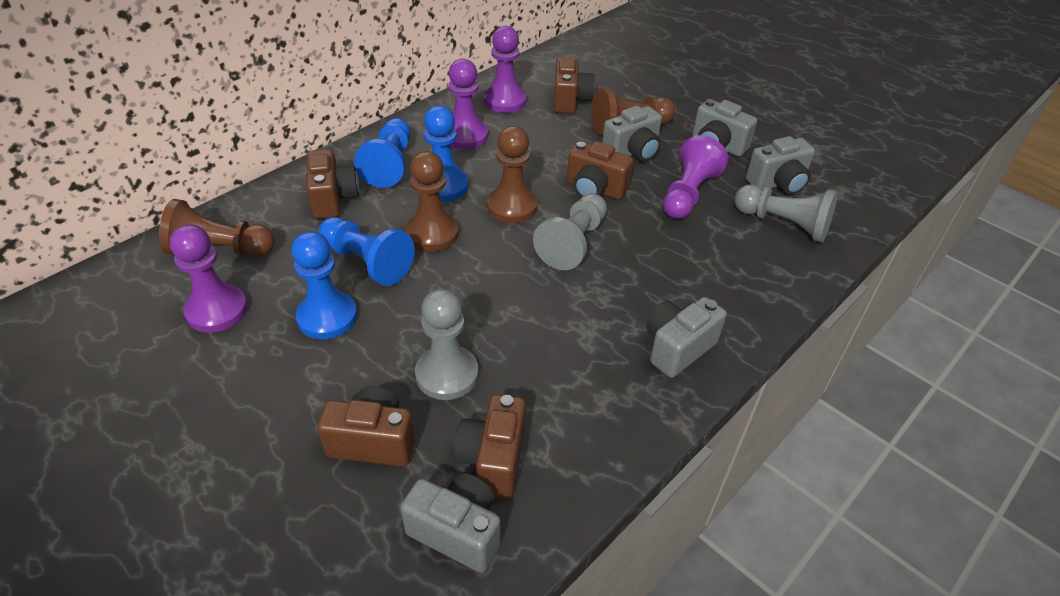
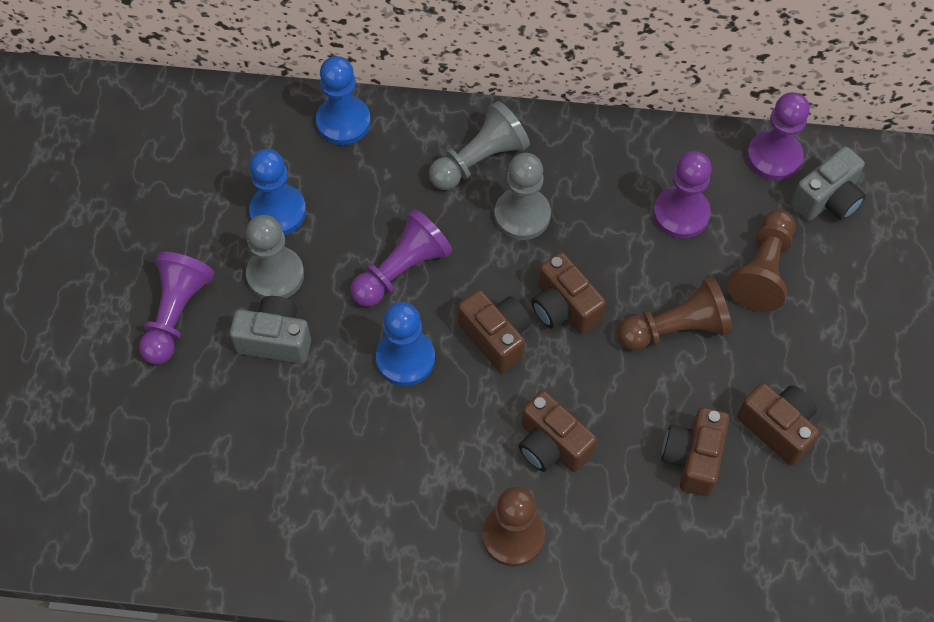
blue pawn: [291,231,357,339] [318,217,415,286] [354,118,411,188] [424,106,468,202] = 4 -> [249,149,306,235] [316,56,371,145] [376,302,435,386] = 3
brown pawn: [159,199,275,257] [405,151,459,251] [487,126,538,223] [591,88,675,135] = 4 -> [482,487,545,567] [617,277,732,350] [727,210,795,312] = 3
grey camera: [400,473,500,573] [602,106,662,161] [646,297,727,378] [692,99,757,157] [746,136,815,195] = 5 -> [230,296,311,364] [791,146,866,221] = 2

